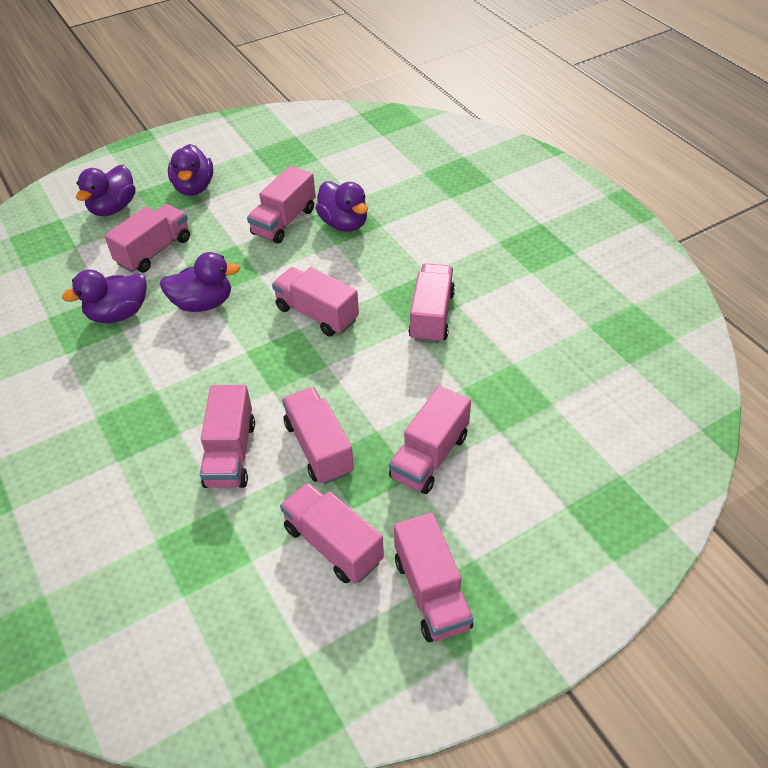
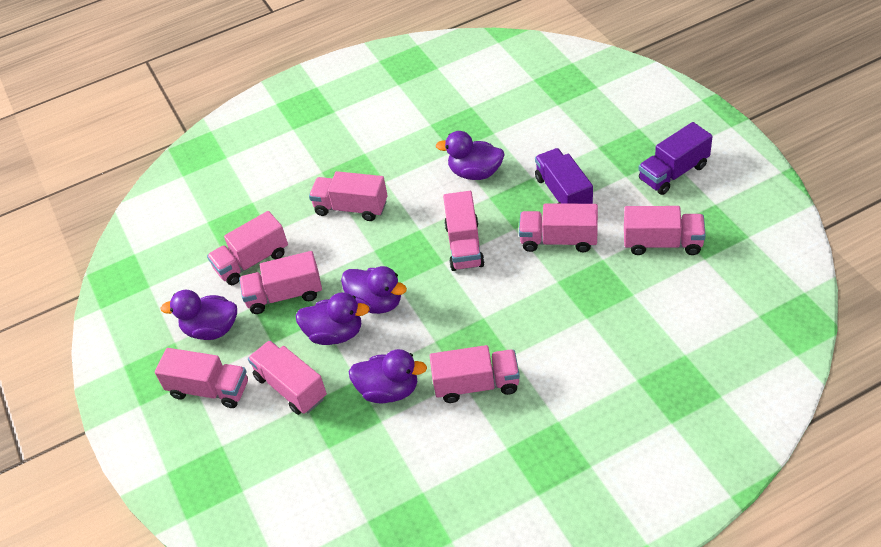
purple truck: none = 0 -> [535,148,593,204] [638,122,713,195] = 2

